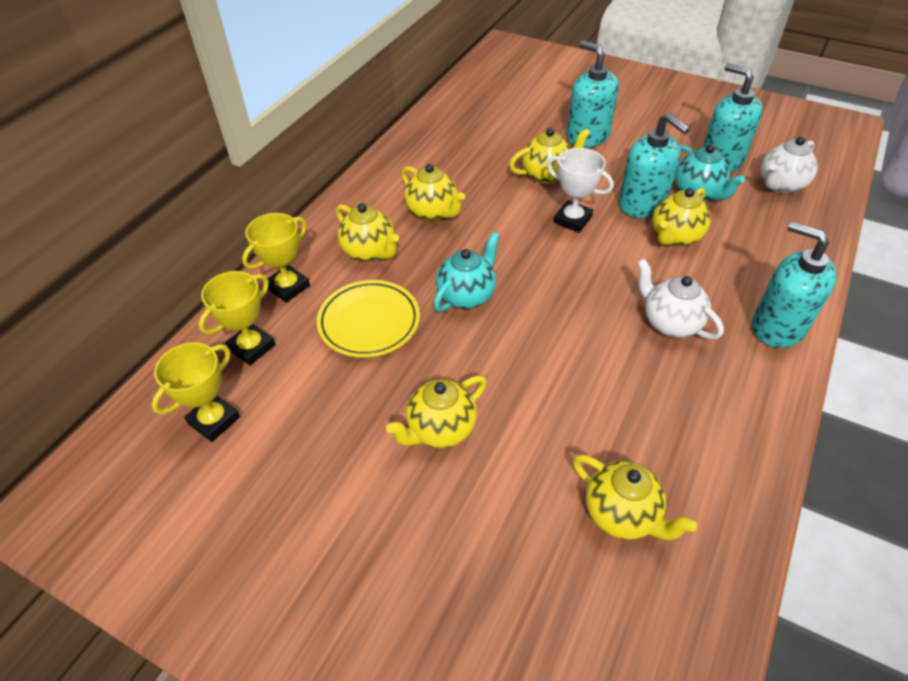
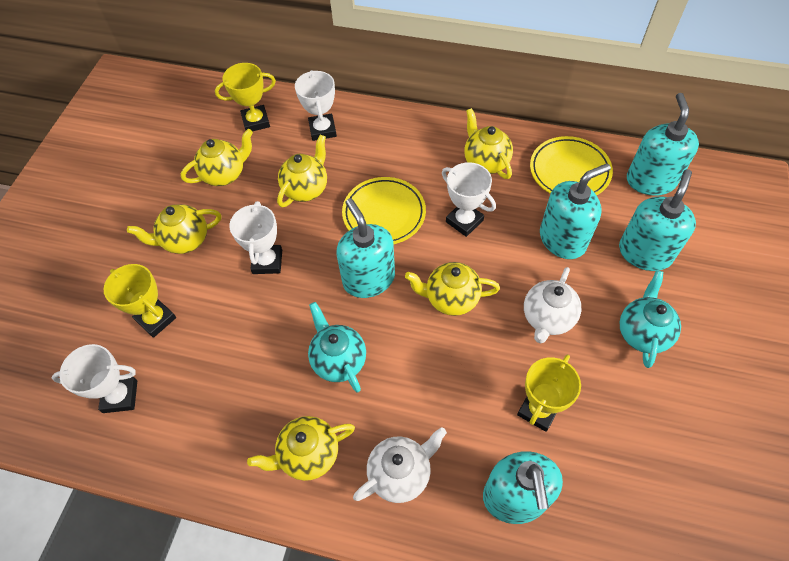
turquoise soap dispenser: [567,41,619,147] [619,112,690,218] [703,63,763,172] [752,221,837,348] = 4 -> [337,198,395,298] [483,451,563,524] [540,163,611,259] [619,169,696,271] [627,93,699,196] = 5
white trophy: [547,148,614,233] = 1 -> [52,344,137,413] [229,201,282,274] [295,70,337,141] [442,162,496,237] = 4
yellow plate: [317,280,420,358] = 1 -> [342,177,426,244] [530,136,613,195] = 2

